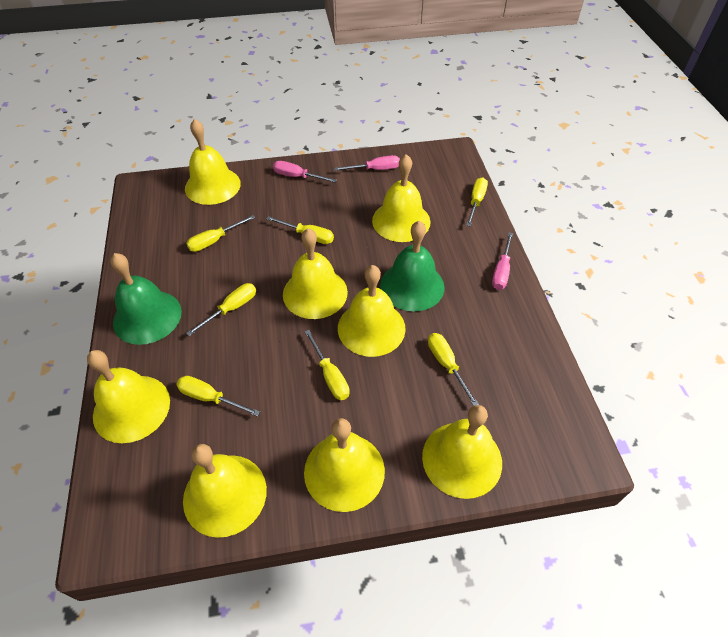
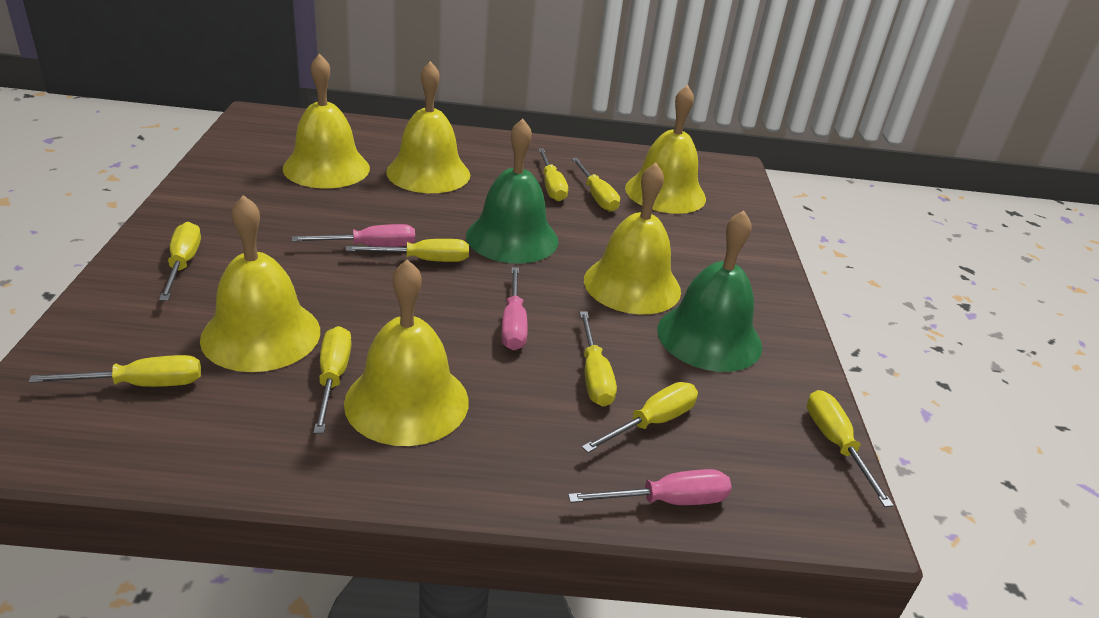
yellow bell: [87,350,170,443] [183,444,267,538] [185,119,241,205] [283,228,348,319] [304,418,385,512] [338,265,406,357] [372,154,431,242] [422,405,502,499] = 8 -> [200,195,320,372] [283,53,370,188] [344,260,469,446] [386,61,470,193] [584,163,681,314] [625,85,706,214] = 6
yellow screwdriver: [176,376,260,417] [186,215,255,252] [186,283,256,336] [267,216,334,244] [304,330,350,400] [428,333,479,406] [466,177,488,227] = 7 -> [28,355,201,387] [159,222,201,301] [313,326,352,434] [345,239,469,262] [538,148,568,202] [572,158,620,212] [580,311,617,407] [582,382,698,453] [807,390,894,507] = 9

